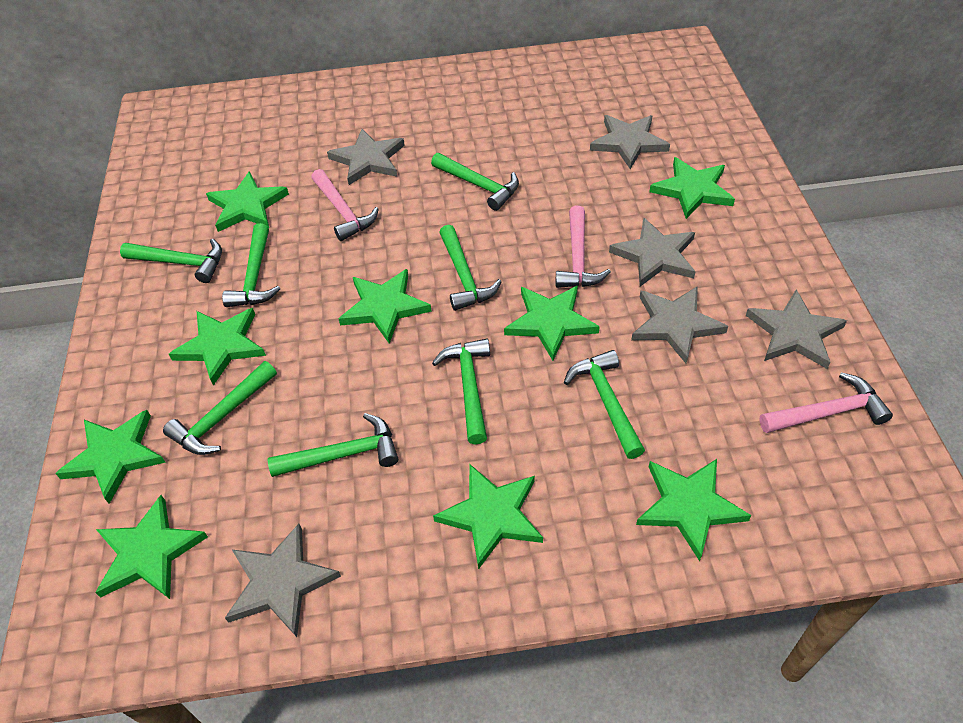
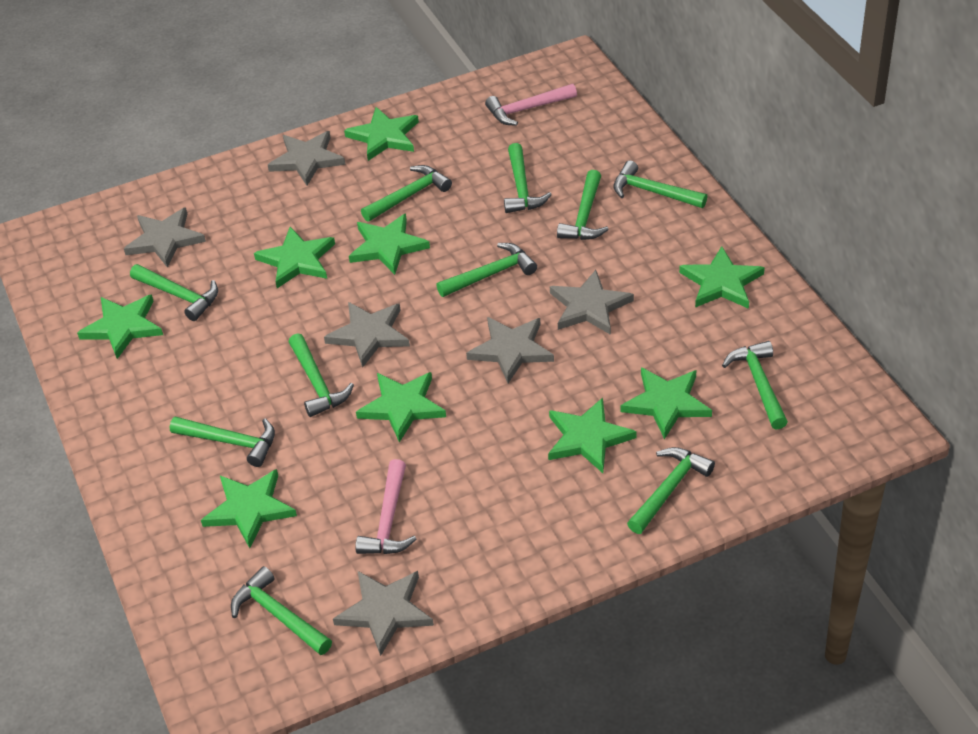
green hammer: [120,239,222,283] [163,361,277,455] [222,223,280,307] [268,413,398,477] [431,153,519,211] [432,339,490,444] [439,225,502,311] [564,350,645,459] = 8 -> [130,264,218,321] [170,416,275,467] [231,566,332,655] [289,333,354,417] [361,165,452,222] [436,243,537,297] [504,143,552,213] [557,170,609,240] [613,161,707,208] [627,447,715,534] [722,341,788,430] = 11
pink hammer: [311,169,379,241] [556,206,611,288] [759,372,893,433] = 3 -> [355,459,416,554] [485,84,577,126] = 2

